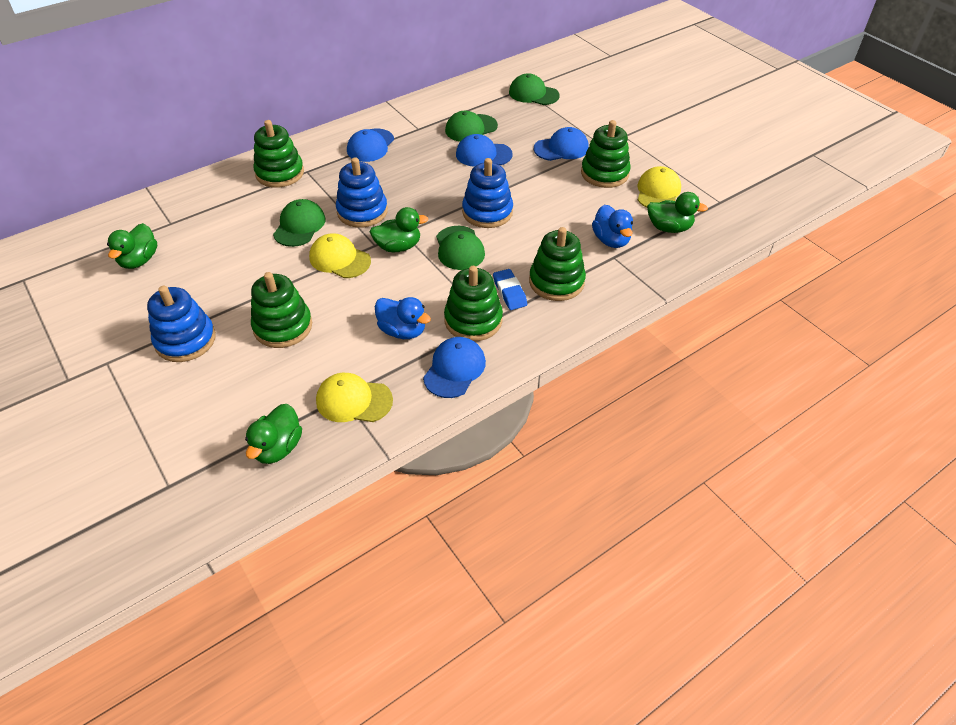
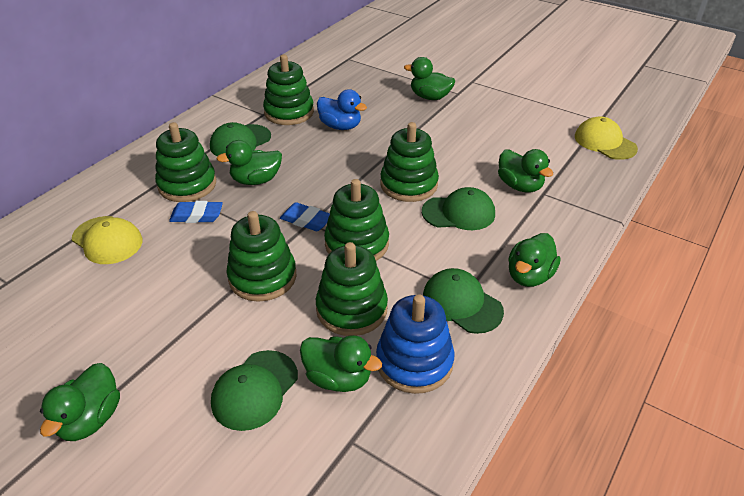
blue cap: [347,129,394,162] [423,337,486,398] [456,134,513,167] [534,127,589,161] = 4 -> none = 0
blue duck: [375,297,431,339] [592,205,633,248] = 2 -> [317,89,367,130] = 1
blue eraser: [493,269,527,310] = 1 -> [169,201,223,223] [280,202,330,231] = 2
blue stacking toy: [147,286,216,362] [336,157,388,228] [462,158,513,228] = 3 -> [376,295,454,394] = 1
green duck: [107,223,157,269] [245,404,302,464] [370,207,428,252] [647,192,708,233] = 4 -> [40,363,120,441] [216,140,282,185] [300,335,382,392] [404,57,455,100] [498,149,553,193] [508,233,561,287] = 6
green stacking toy: [251,272,312,348] [253,120,304,188] [444,266,503,341] [529,227,586,301] [581,120,631,188] = 5 -> [155,122,216,202] [226,211,296,302] [263,55,314,125] [316,242,388,336] [324,179,389,261] [381,122,439,202] = 6
yellow cap: [309,233,371,278] [316,373,393,422] [638,166,681,208] = 3 -> [72,216,143,264] [575,117,638,160] = 2

